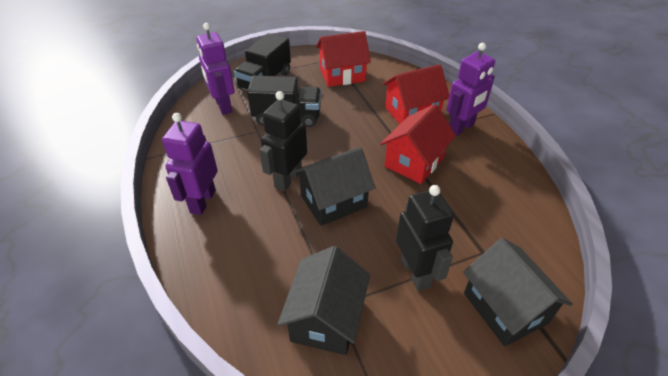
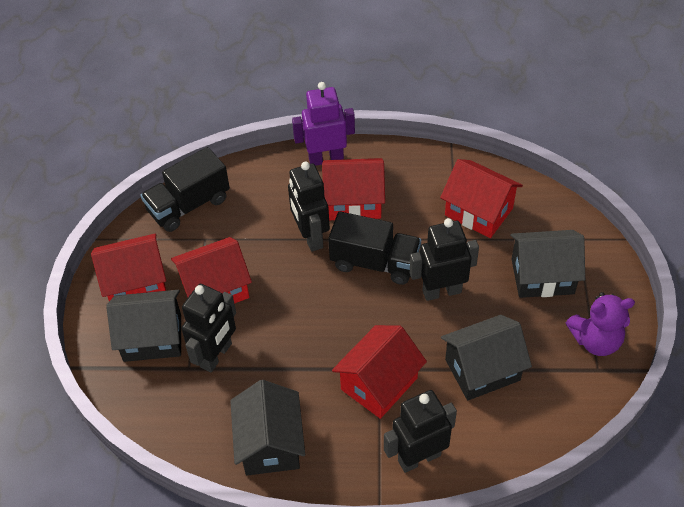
black house: [278,246,370,355] [294,147,376,226] [463,238,573,346] = 3 -> [106,290,181,362] [230,380,305,475] [441,315,532,400] [510,230,585,298] = 4
black robot: [260,91,307,191] [396,185,454,291] = 2 -> [181,284,236,372] [288,162,330,252] [384,390,457,473] [410,218,479,301] = 4
purple robot: [162,113,218,215] [196,23,235,115] [447,43,495,136] = 3 -> [292,82,355,166] = 1
purple teddy bear: none = 0 -> [566,292,635,356] = 1
red house: [316,31,371,87] [380,104,456,184] [383,64,449,124] = 3 -> [91,234,166,301] [171,237,252,304] [322,158,385,220] [332,325,427,419] [440,159,523,238] = 5

